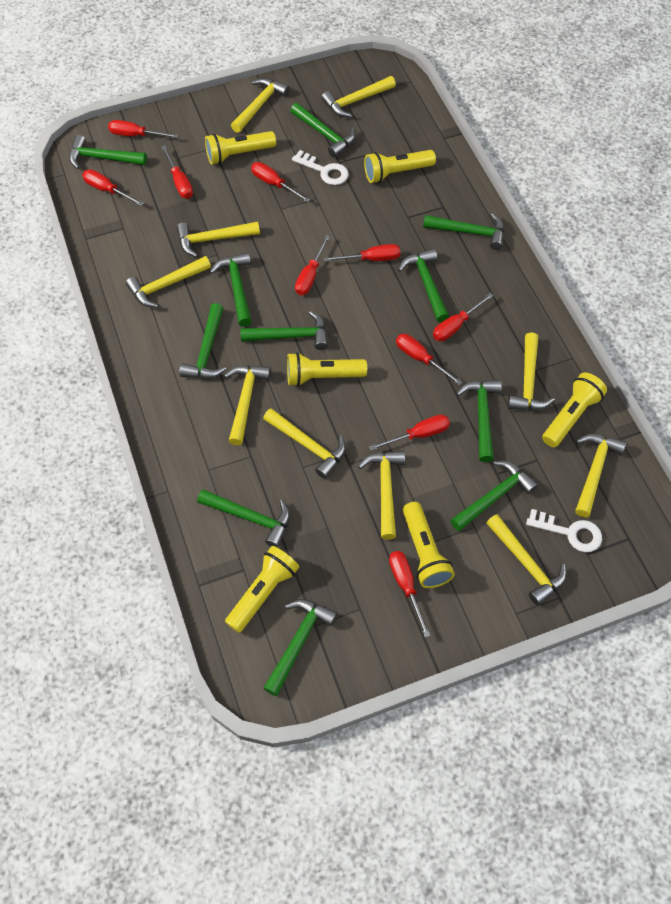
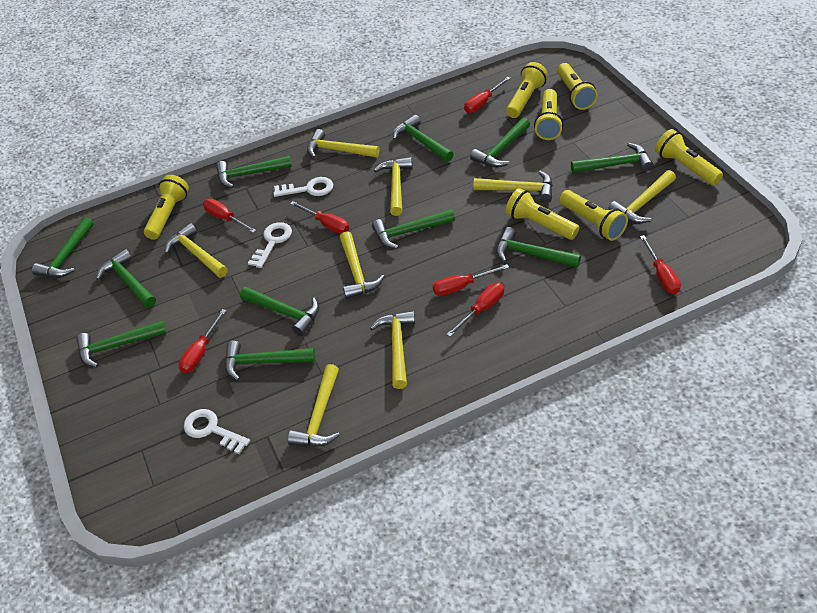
red screwdriver: [82,169,144,206] [108,120,178,138] [161,145,193,199] [251,162,310,203] [295,235,330,295] [324,244,400,262] [369,414,450,451] [389,551,430,638] [396,334,463,386] [433,293,494,341] = 10 -> [178,309,227,373] [203,198,256,233] [290,201,349,234] [433,264,509,296] [446,283,504,337] [464,77,511,113] [640,235,681,294] = 7
white key: [292,150,349,185] [526,509,602,552] = 2 -> [184,409,250,454] [248,222,292,268] [273,177,333,197] = 3
yellow flashlight: [205,131,276,165] [225,546,299,633] [287,352,367,386] [364,150,436,183] [403,502,455,588] [542,372,607,447] = 6 -> [144,175,189,240] [506,62,548,118] [506,188,579,240] [534,89,563,140] [557,63,598,110] [559,190,628,241] [655,129,723,185] = 7
yellow hammer: [126,256,211,308] [176,221,260,257] [224,365,271,446] [231,78,290,133] [263,408,346,479] [321,76,396,117] [358,450,405,540] [486,514,567,605] [508,333,555,410] [575,434,626,517] = 10 -> [165,223,228,278] [288,364,340,446] [307,129,379,158] [340,231,385,299] [370,311,415,389] [374,157,413,216] [473,171,553,203] [608,170,676,224] = 8

